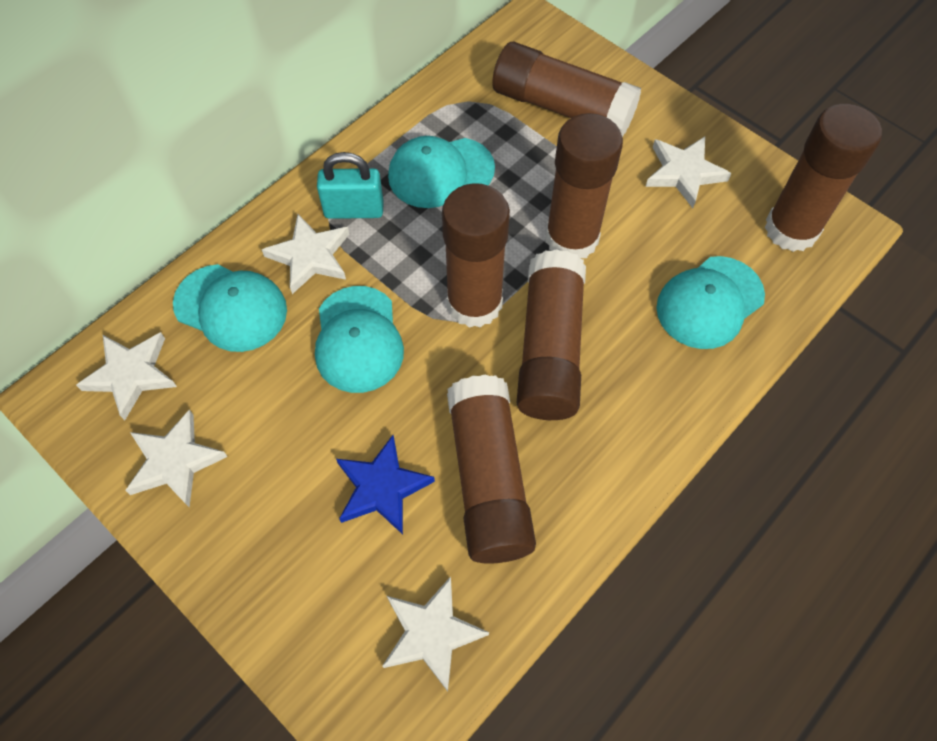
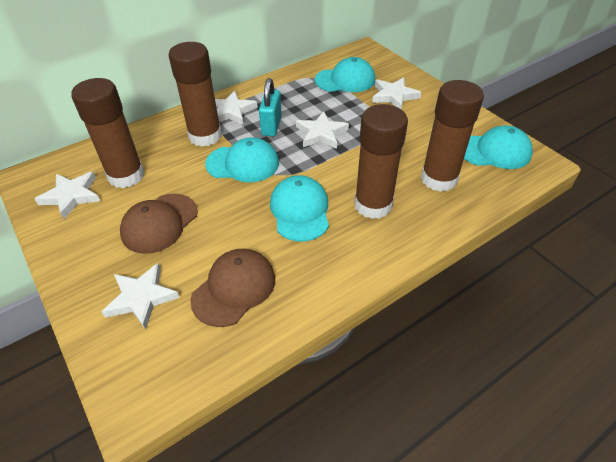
blue star: [336,435,435,534] = 1 -> none = 0
brown cap: none = 0 -> [120,194,198,254] [190,249,275,327] = 2
brown glue stick: [442,183,510,328] [447,374,536,564] [492,41,641,137] [516,249,586,420] [545,113,623,259] [764,104,882,252] = 6 -> [71,78,144,188] [168,42,222,147] [354,104,408,219] [421,80,484,192] = 4

